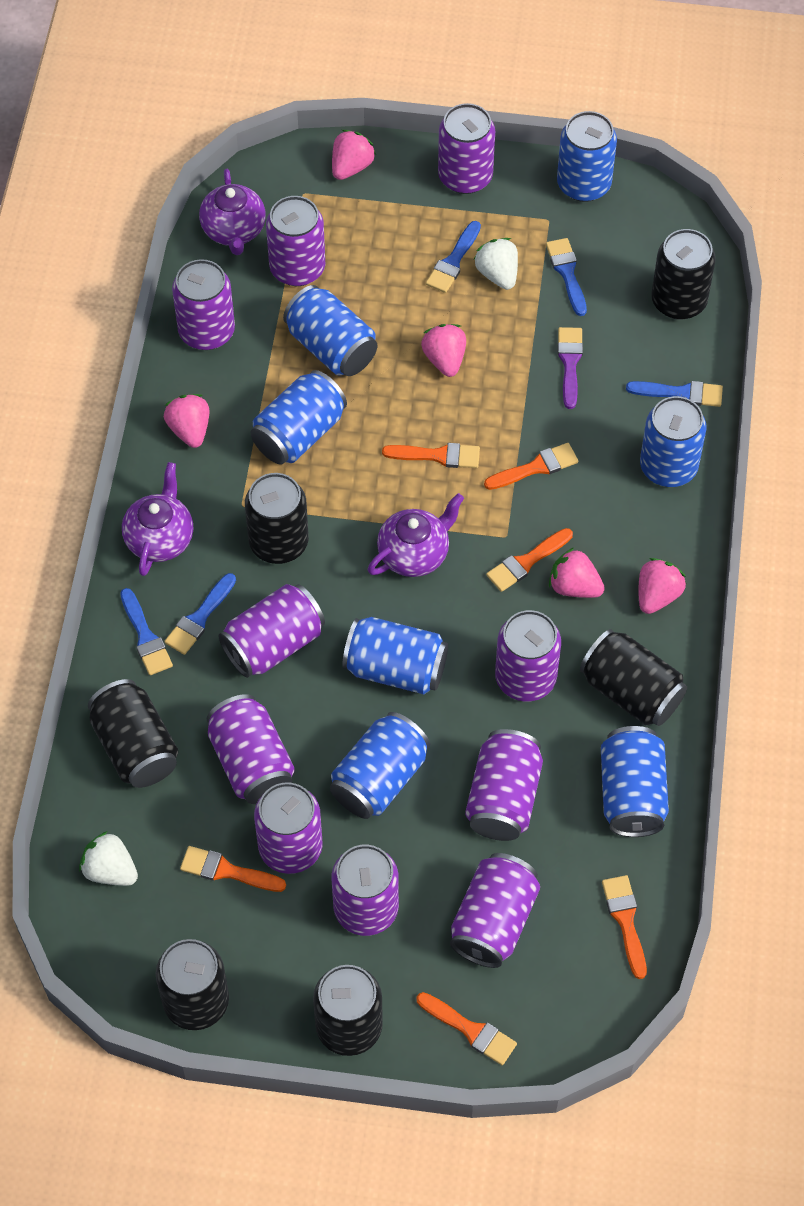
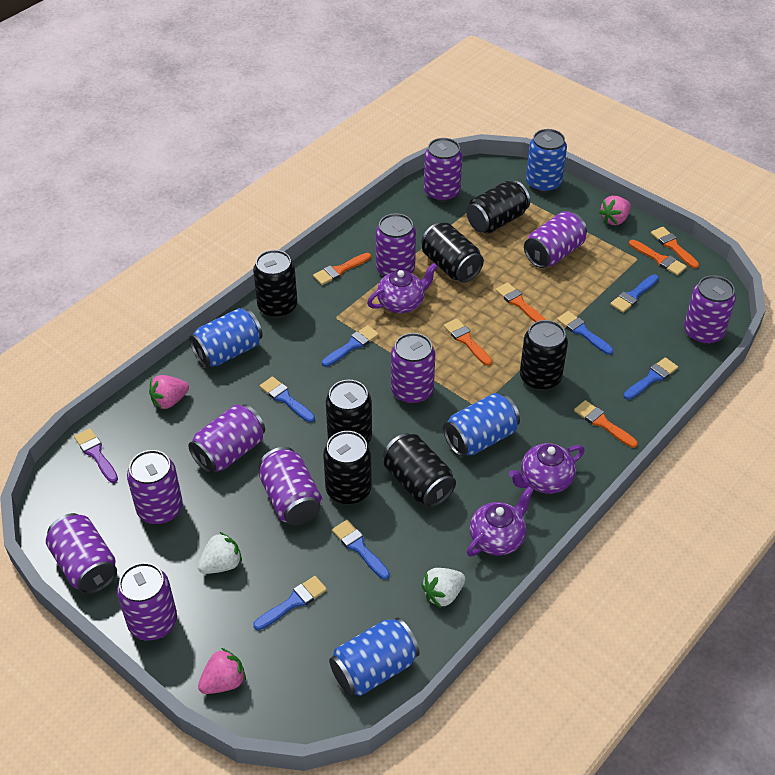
black can: [88,679,178,788] [156,939,229,1030] [245,473,309,564] [313,965,383,1056] [580,629,687,726] [651,229,716,320] = 6 -> [253,250,297,318] [323,431,372,505] [326,380,372,444] [383,433,456,508] [421,223,484,283] [467,180,530,234] [520,320,568,391] = 7
blue brush: [120,588,173,675] [164,573,236,655] [426,221,481,293] [546,238,587,316] [626,381,723,407] = 5 -> [253,576,327,630] [260,377,315,423] [322,325,379,367] [332,520,390,580] [557,311,613,355] [610,275,659,313] [624,357,678,400] = 7
blue can: [251,370,347,465] [283,285,377,376] [330,712,430,819] [342,617,448,694] [557,111,617,202] [601,726,669,837] [640,396,707,487] = 7 -> [189,308,263,368] [329,617,420,696] [443,393,520,457] [526,129,567,193] = 4
pink strawberry: [164,394,209,448] [332,130,376,180] [421,324,466,377] [549,548,605,598] [638,558,686,614] = 5 -> [149,375,189,409] [198,648,246,694] [599,196,631,225] = 3

